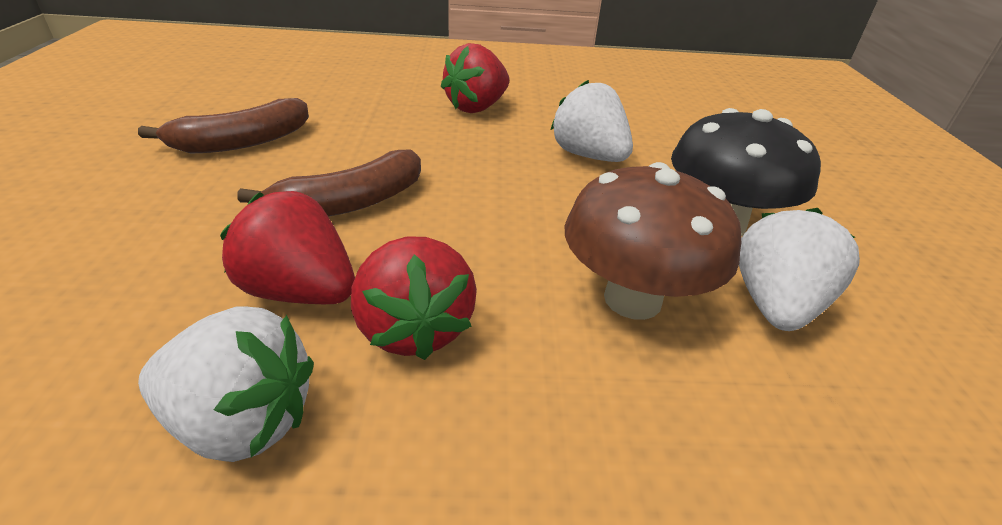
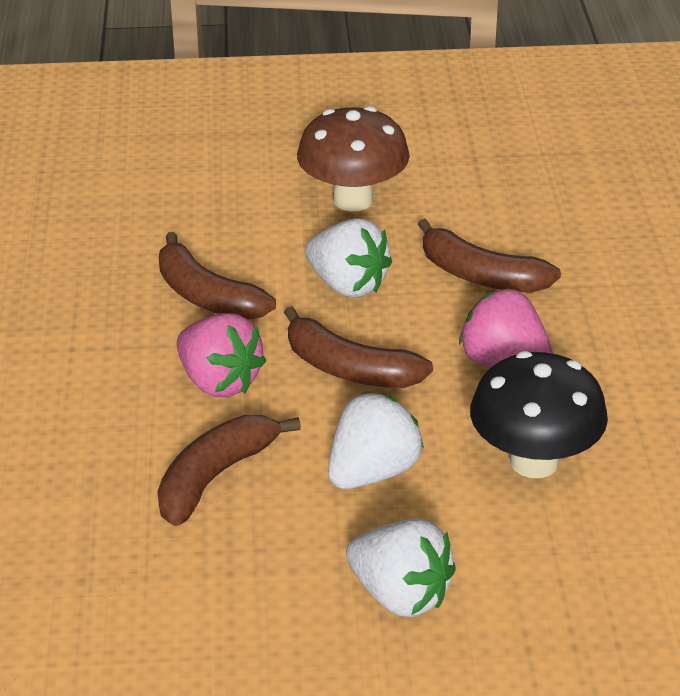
brown banana: [138,98,309,154] [237,150,421,217] = 2 -> [157,415,301,526] [159,232,276,320] [284,306,433,388] [418,218,561,292] = 4
pink strawberry: none = 0 -> [177,313,266,397] [459,288,553,368] = 2
red strawberry: [220,191,355,304] [351,237,477,360] [441,43,509,113] = 3 -> none = 0

